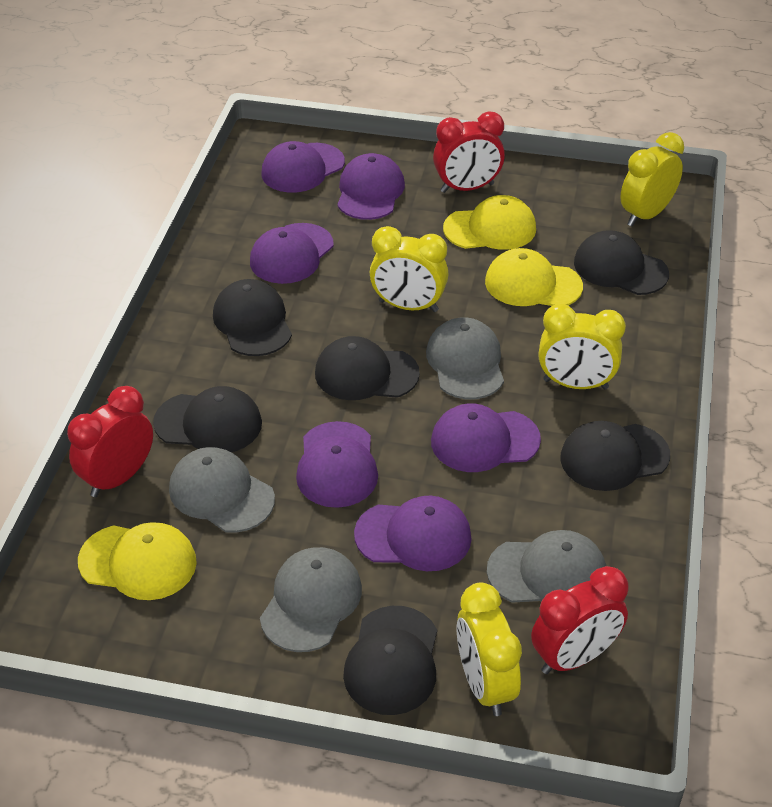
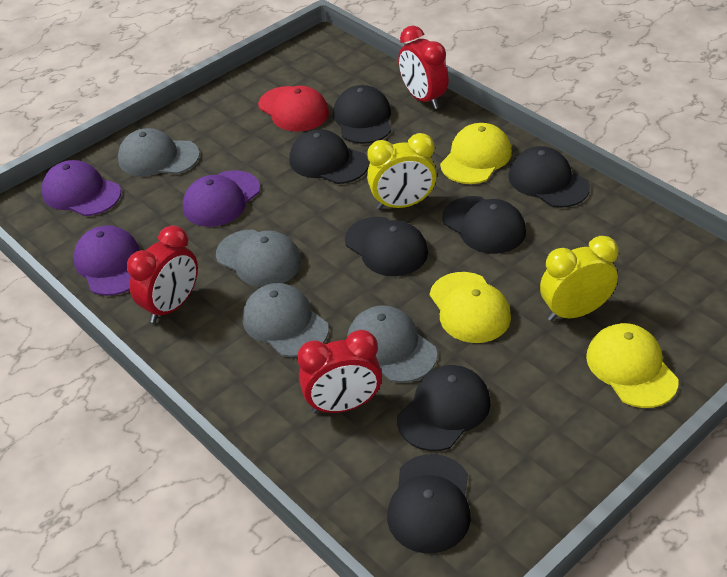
black cap: [153,386,262,452] [213,279,292,356] [315,336,420,400] [343,606,437,715] [560,421,670,491] [574,230,669,295] = 6 -> [289,129,369,184] [333,85,391,144] [345,217,428,276] [387,454,471,553] [397,365,491,451] [442,196,526,254] [508,146,590,208] = 7
purple cap: [250,223,334,284] [261,141,345,193] [296,421,378,508] [337,153,405,220] [354,496,472,571] [431,403,541,472] = 6 -> [41,160,121,216] [73,225,140,296] [183,170,260,227] = 3
red cap: none = 0 -> [258,86,329,132] = 1
yellow clock: [370,226,448,312] [457,583,522,716] [539,304,626,389] [620,132,684,227] = 4 -> [367,133,437,210] [540,236,618,321] = 2

